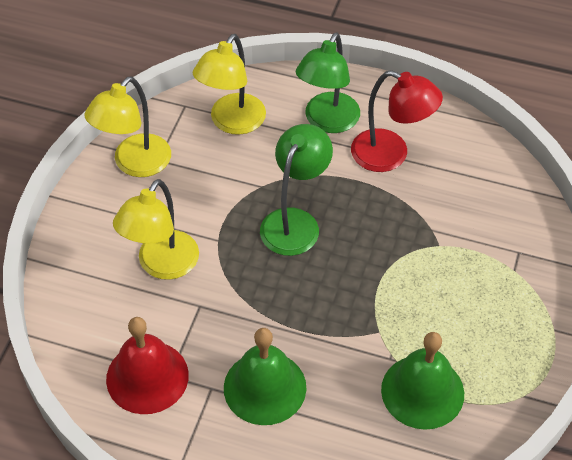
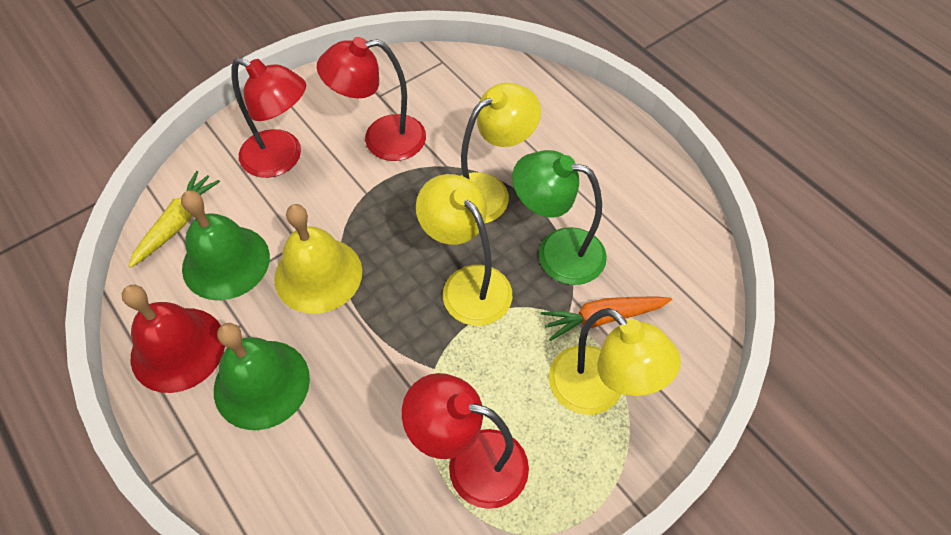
green lamp: [260,124,333,256] [296,33,360,133] = 2 -> [512,150,607,285] = 1
orange carrot: none = 0 -> [541,297,672,341] = 1
red lamp: [351,70,443,172] = 1 -> [231,57,306,178] [317,37,426,161] [402,373,529,509] = 3
yellow bell: none = 0 -> [274,204,362,314] = 1
yellow carrot: none = 0 -> [129,171,220,268] = 1

